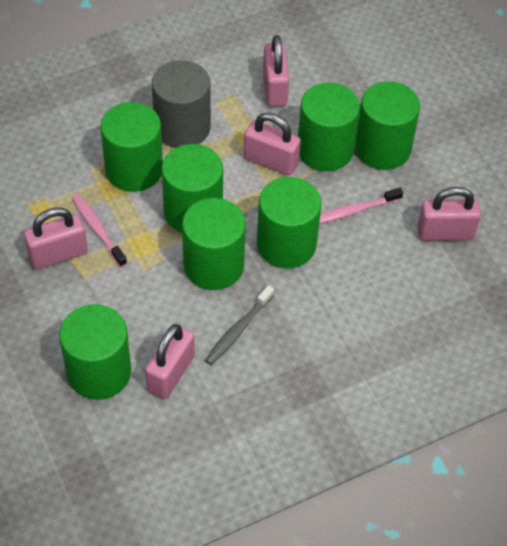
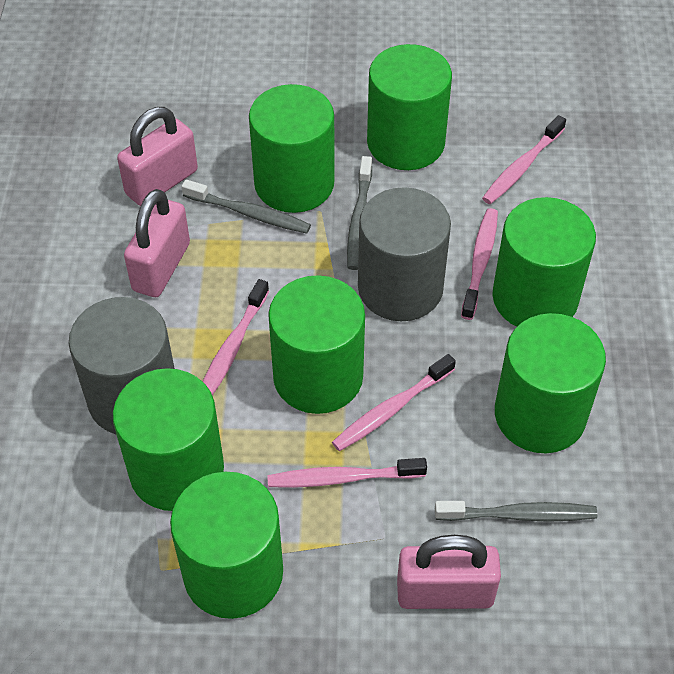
grey cylinder: [152,60,211,148] = 1 -> [69,297,175,434] [358,187,451,321] = 2
grey toothbrush: [205,285,274,365] = 1 -> [182,179,311,234] [347,156,372,270] [435,501,597,522] = 3
pink padlock: [24,207,88,269] [145,324,195,399] [244,113,301,176] [263,35,289,107] [418,187,481,241] = 5 -> [117,107,198,206] [124,189,190,297] [397,535,501,609] = 3
pink toothbrush: [72,194,127,267] [319,188,403,224] = 2 -> [203,279,269,395] [267,458,427,488] [332,354,456,451] [461,208,498,320] [482,115,566,204] = 5

